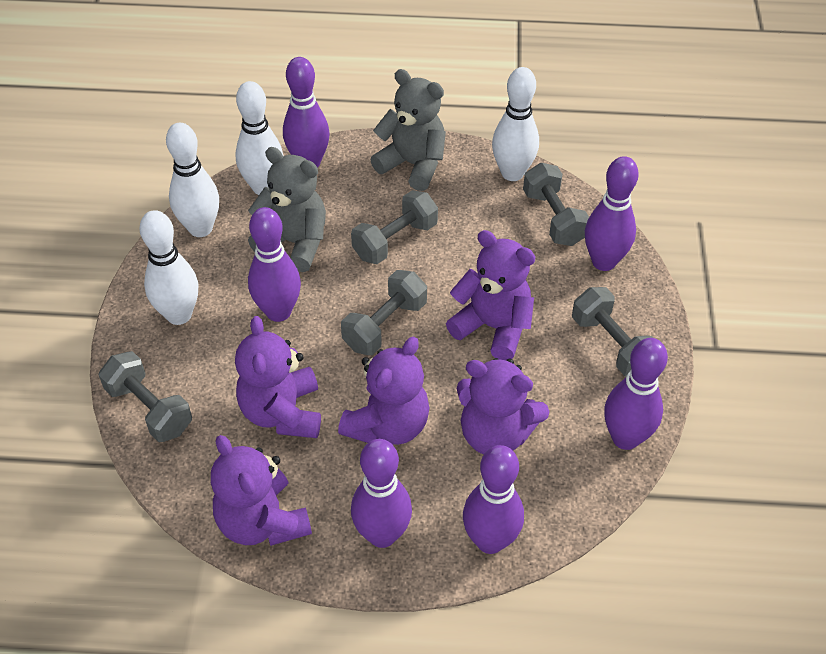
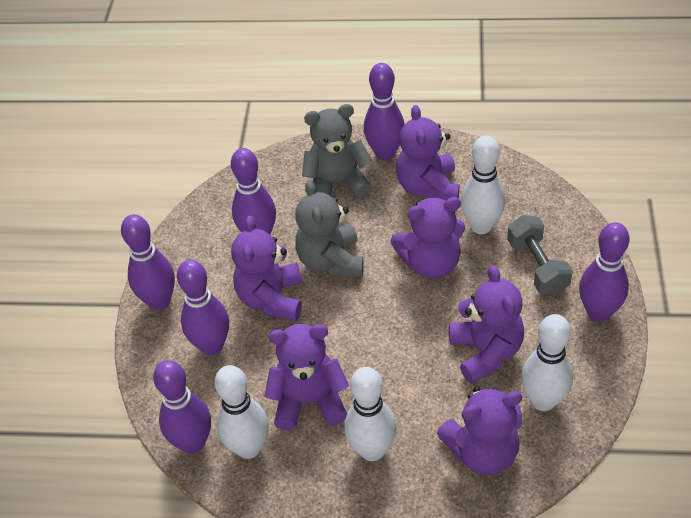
grey dumbbell: [99,351,192,442] [341,270,427,355] [351,190,438,264] [523,163,589,246] [572,287,653,376] = 5 -> [507,215,573,295] = 1
purple teddy bear: [211,435,312,546] [235,316,321,438] [338,337,429,445] [446,230,535,360] [456,358,549,455] = 5 -> [231,216,302,321] [264,324,349,431] [391,197,465,279] [396,105,459,201] [437,386,523,475] [449,265,524,384] = 6

